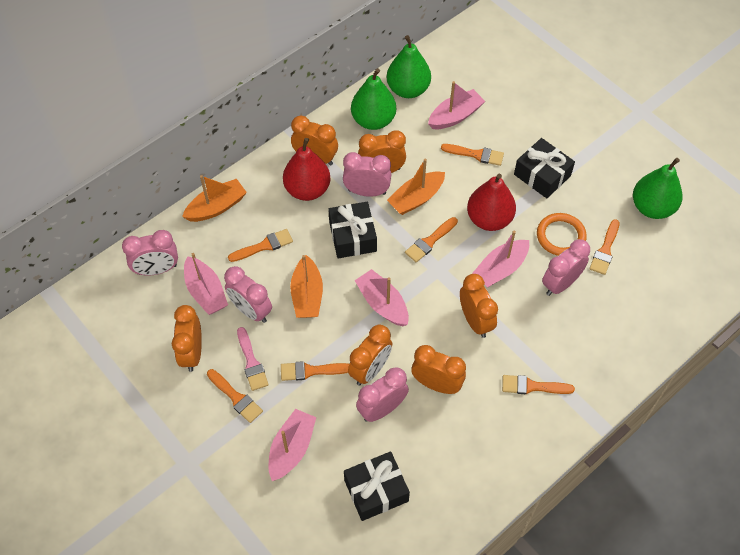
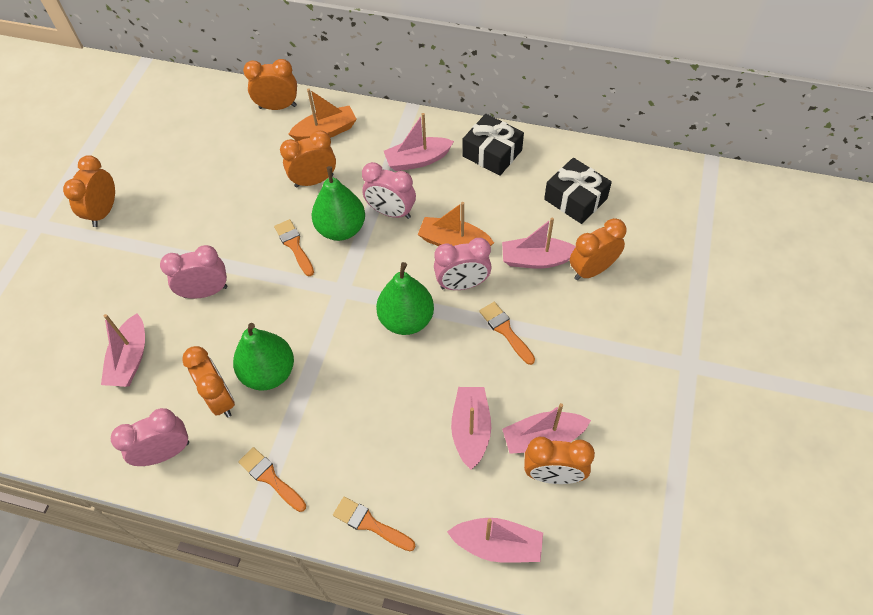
black gift: [328,202,377,258] [344,452,410,521] [514,138,575,198] = 3 -> [463,114,524,176] [544,158,612,224] = 2
orange boat: [182,175,247,222] [290,255,323,318] [387,159,445,215] = 3 -> [288,89,357,141] [418,202,494,246] = 2
orange brush: [207,369,263,423] [228,229,293,262] [281,361,349,381] [405,217,458,262] [441,144,504,166] [502,375,575,394] [590,219,619,275] = 7 -> [238,447,306,512] [274,219,314,276] [333,497,416,551] [479,302,535,365] = 4
orange ring: [537,213,587,256] = 1 -> none = 0
pink boat: [184,253,228,315] [269,409,316,481] [355,269,409,326] [428,81,485,129] [472,231,529,287] = 5 -> [101,313,145,387] [384,113,454,171] [447,518,543,563] [451,387,491,470] [502,218,576,269] [502,403,591,454] = 6
pink brush: [237,327,269,391] = 1 -> none = 0
pink clock: [122,230,178,276] [224,266,272,323] [343,152,391,197] [356,367,409,422] [542,239,590,296] = 5 -> [111,408,189,466] [160,245,227,299] [362,162,416,219] [434,238,492,290] = 4
red pear: [283,138,330,201] [467,174,516,231] = 2 -> none = 0

